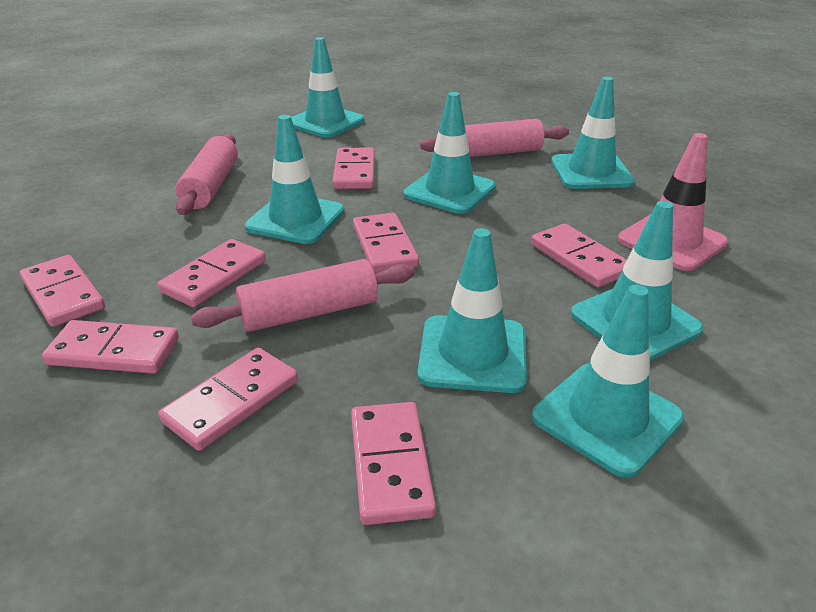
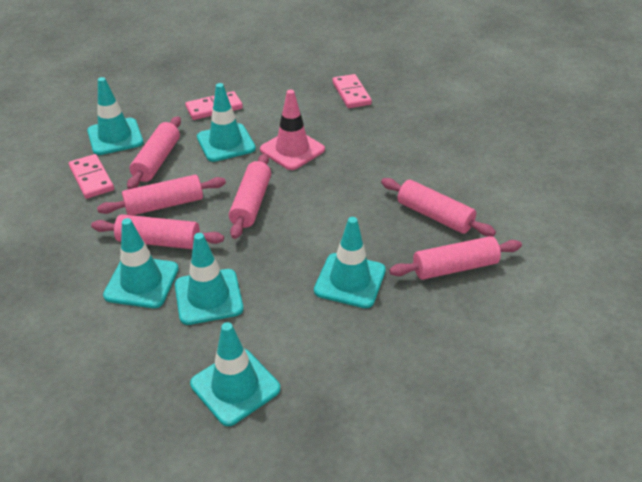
pink domino: [20,255,105,327] [42,320,179,374] [158,239,266,307] [158,348,298,451] [332,147,375,189] [351,402,436,525] [353,213,419,273] [531,224,627,287] = 8 -> [69,154,114,199] [185,91,243,120] [332,74,372,108] = 3
pink rolling pin: [176,134,238,215] [191,259,415,332] [420,119,569,157] = 3 -> [91,214,224,249] [97,175,226,215] [127,116,181,189] [229,153,271,239] [381,178,496,236] [389,236,522,280] = 6
turquoise traffic cone: [245,115,345,244] [291,37,365,138] [404,92,496,214] [417,228,527,393] [532,285,684,478] [551,77,635,189] [571,201,703,361] = 7 -> [87,77,143,155] [103,218,179,308] [175,233,243,325] [190,322,280,426] [197,83,256,162] [314,217,386,308] = 6

